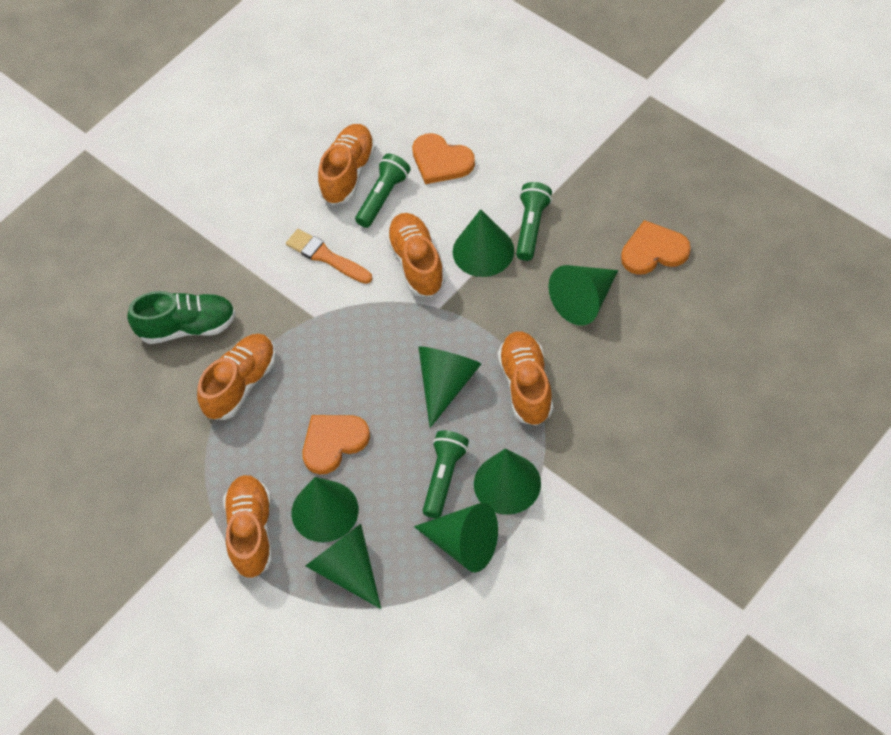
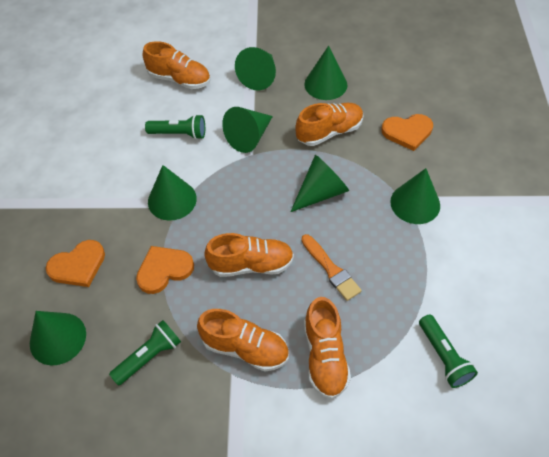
green shoe: [127,291,236,344] = 1 -> none = 0

